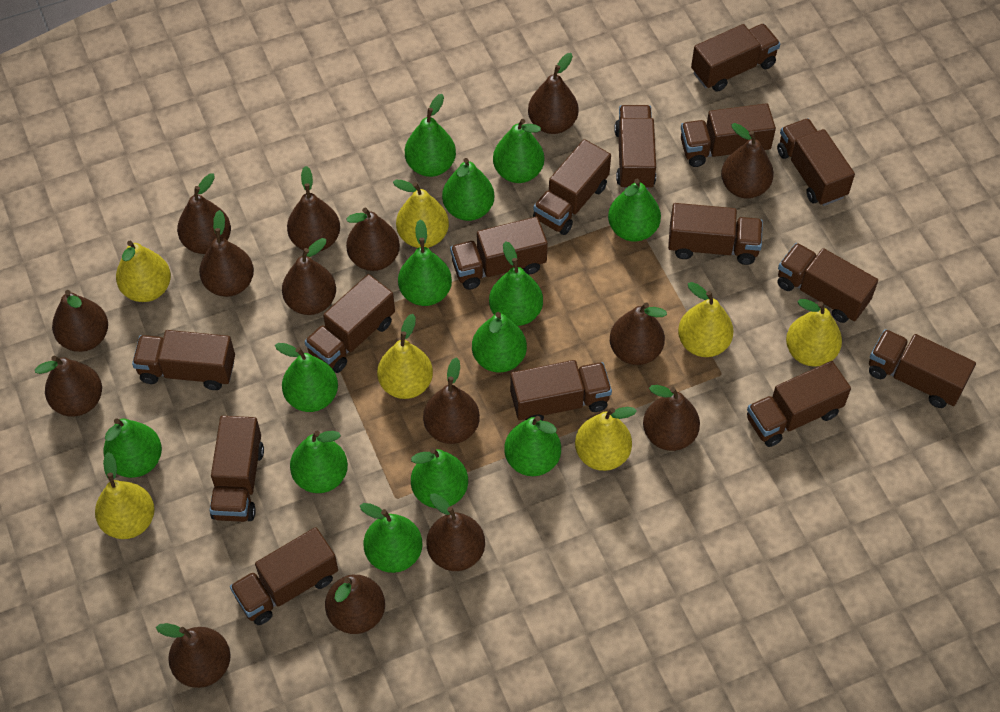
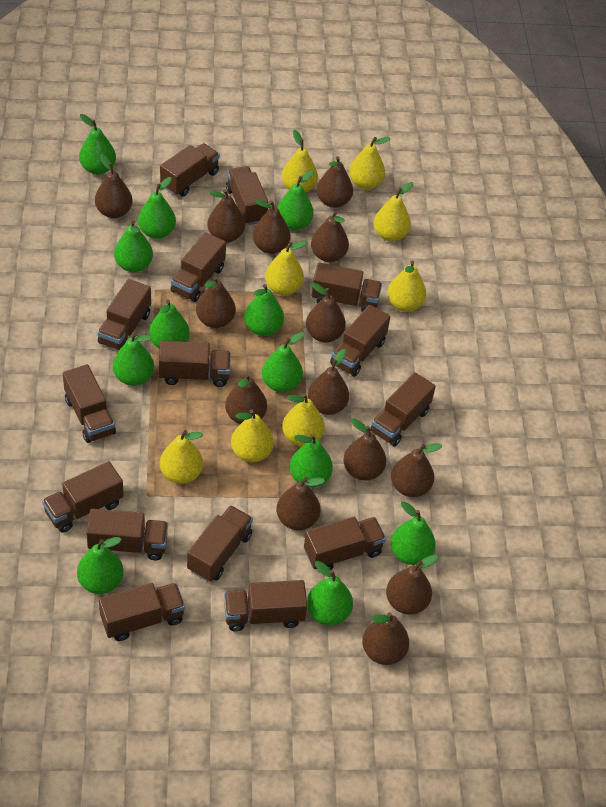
brown pear: [35,355,102,417] [52,290,108,352] [156,623,230,688] [177,173,231,254] [199,210,254,297] [282,238,336,315] [287,166,340,252] [325,575,385,634] [346,208,400,271] [423,357,480,444] [426,493,485,571] [528,53,578,134] [610,303,667,365] [643,385,700,451] [721,123,774,199] = 15 -> [95,154,133,218] [196,276,236,328] [207,189,245,243] [225,374,267,424] [253,200,290,254] [276,477,325,530] [306,283,346,343] [308,349,349,415] [311,211,349,262] [317,156,353,208] [343,419,386,481] [362,612,410,665] [386,555,439,615] [391,443,442,497] = 14
green pear: [103,418,162,478] [275,343,338,412] [290,431,348,493] [360,503,422,573] [398,220,452,306] [405,94,456,177] [411,448,468,508] [442,158,494,221] [472,312,527,373] [489,241,543,326] [493,119,544,183] [504,416,561,476] [608,179,661,242] = 13 -> [77,537,124,594] [79,114,116,175] [113,332,154,386] [114,220,153,272] [138,177,176,239] [149,299,190,349] [244,284,284,336] [262,332,304,392] [277,171,314,230] [289,434,333,487] [307,561,353,625] [391,501,436,565] = 12
yellow pear: [95,452,155,539] [116,241,171,302] [377,314,433,399] [393,180,449,248] [575,407,637,471] [678,282,734,357] [786,299,842,367] = 7 -> [160,430,203,484] [231,409,274,462] [265,241,307,296] [281,130,318,193] [282,393,325,447] [349,137,391,190] [373,182,413,241] [387,261,426,312] = 8

